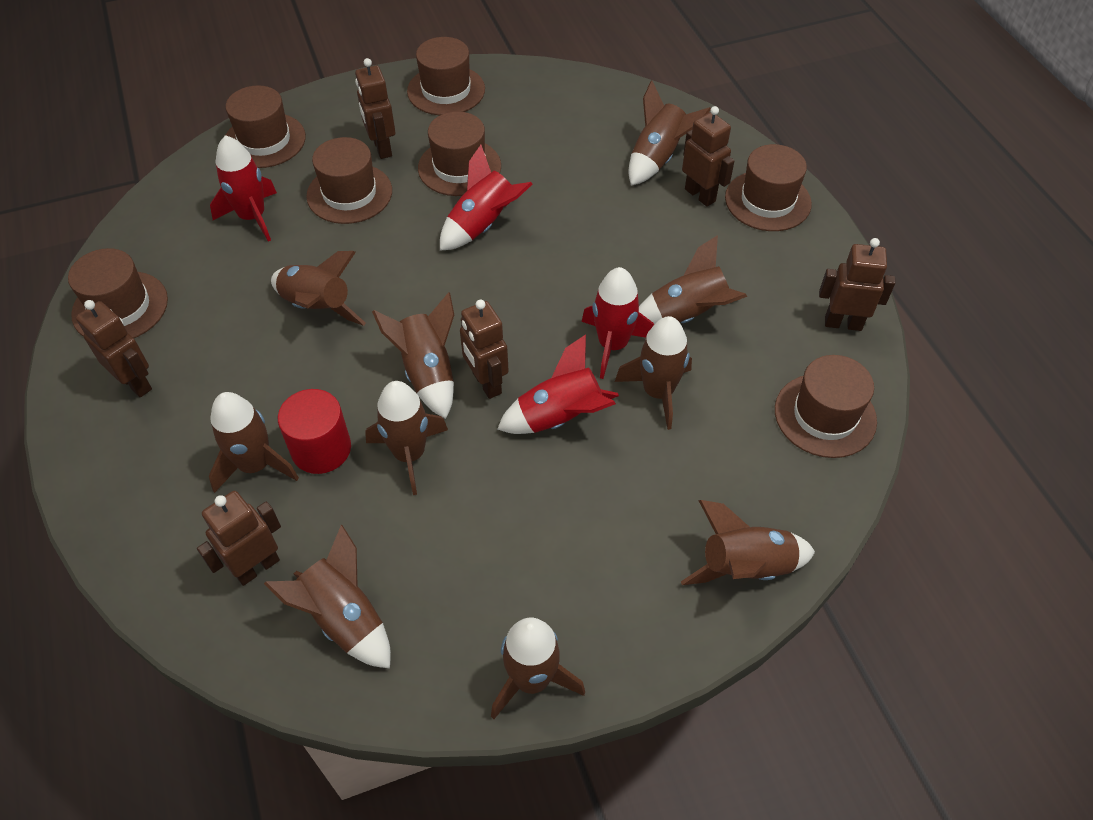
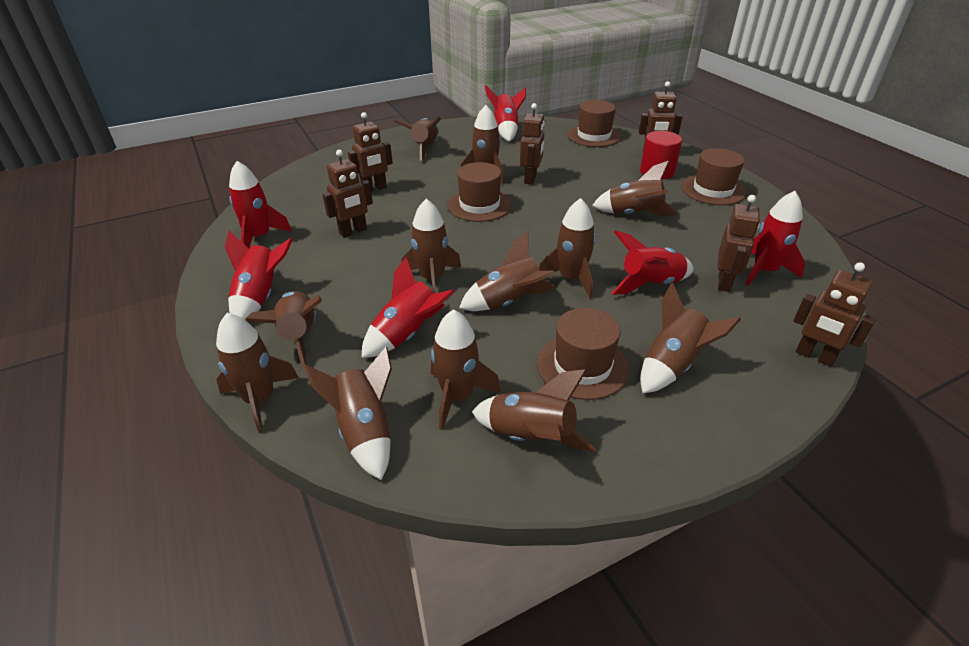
brown hat: [68,248,168,338] [225,85,306,168] [306,137,392,224] [407,37,485,116] [418,112,501,196] [725,144,812,231] [775,355,877,458] = 7 -> [448,162,512,222] [537,308,629,400] [568,100,621,147] [681,148,746,205] = 4
brown rocket: [209,392,299,493] [264,525,391,668] [271,251,366,326] [365,381,448,495] [372,292,454,419] [491,617,585,719] [615,316,692,430] [628,80,711,186] [639,235,747,324] [681,500,815,585] = 10 -> [216,313,299,433] [246,291,322,368] [304,347,392,480] [394,116,441,160] [402,199,461,294] [431,309,501,430] [459,231,555,311] [461,105,505,184] [472,369,596,452] [539,198,596,299] [592,161,677,216] [640,283,741,393] = 12
red rocket: [210,135,277,242] [440,145,532,251] [497,334,619,434] [582,267,654,379] = 4 -> [225,230,293,320] [229,161,292,249] [361,257,455,358] [484,85,526,142] [611,230,693,295] [746,191,805,285] = 6

